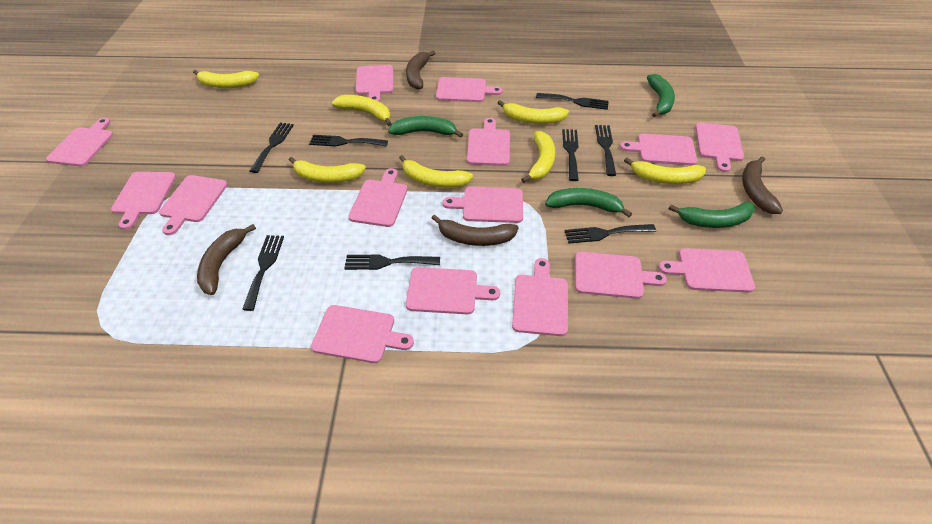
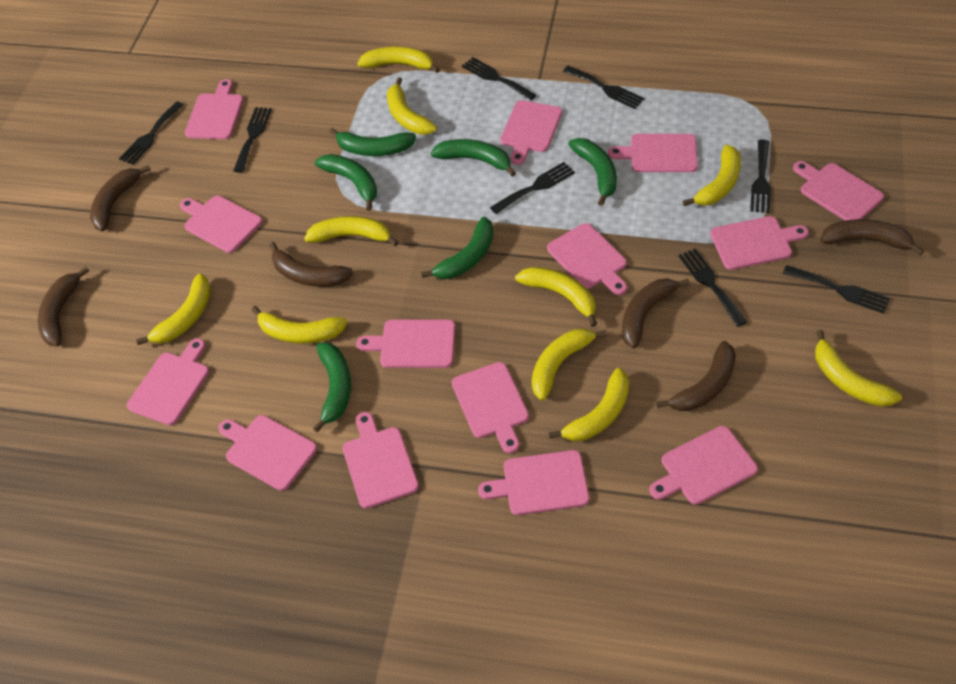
brown banana: [197,224,256,295] [406,50,435,89] [432,215,519,246] [742,156,783,214] = 4 -> [38,266,89,346] [90,165,151,231] [269,242,353,287] [622,278,690,348] [656,341,736,411] [820,219,924,255] = 6
green banana: [388,116,463,138] [545,188,632,217] [647,74,675,117] [669,202,755,228] = 4 -> [313,343,351,433] [315,154,377,211] [329,128,416,156] [421,217,493,279] [431,139,516,177] [568,138,617,206] = 6
pink cutting board: [46,118,113,166] [111,172,176,230] [159,175,228,235] [311,305,414,363] [348,168,408,227] [356,65,394,102] [406,267,500,314] [436,77,503,102] [442,187,523,223] [467,118,510,166] [512,258,568,336] [575,252,667,299] [620,134,697,165] [658,248,755,293] [695,123,744,172] = 15 -> [127,338,209,425] [180,196,262,253] [185,79,243,139] [218,415,317,491] [343,412,419,508] [356,320,455,368] [452,362,529,453] [478,450,589,515] [500,100,562,165] [547,223,627,295] [608,134,698,172] [650,426,758,505] [710,216,809,270] [793,161,884,221] = 14
yellow banana: [193,70,259,88] [289,157,366,183] [332,95,392,126] [399,155,473,188] [498,100,569,124] [521,131,555,183] [624,157,706,184] = 7 -> [136,273,211,345] [251,306,347,343] [304,216,399,246] [357,47,440,73] [387,77,437,134] [515,267,597,327] [532,329,607,401] [549,368,629,441] [683,145,741,206] [815,330,902,407] = 10

